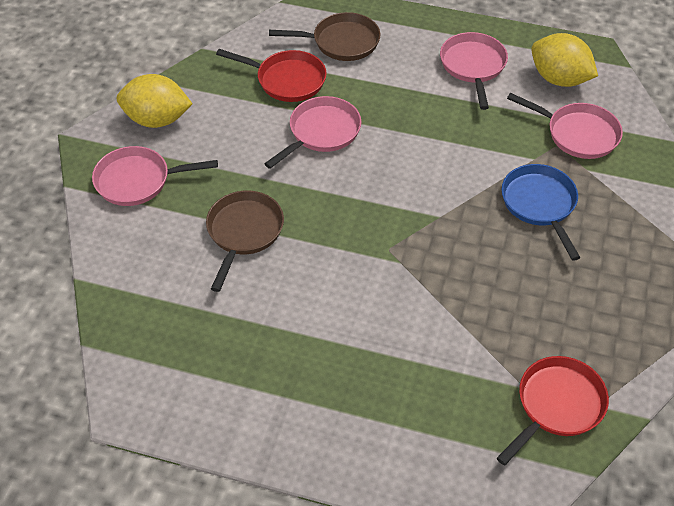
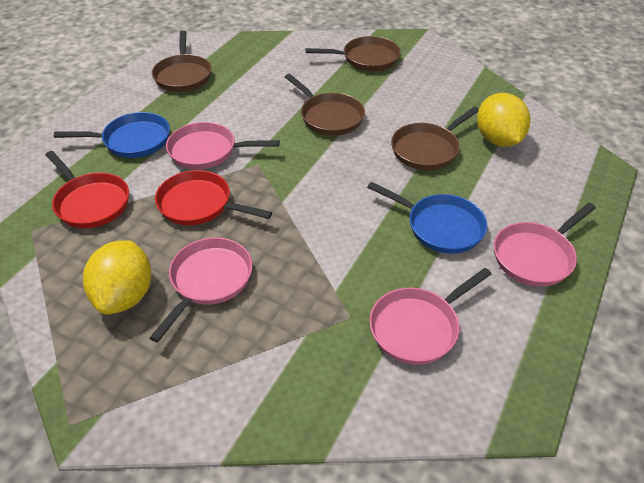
blue pan: [502,164,581,261] = 1 -> [54,112,170,158] [367,182,487,254] = 2
brown pan: [206,191,284,292] [269,12,380,61] = 2 -> [152,31,212,92] [285,74,365,136] [305,36,401,71] [391,107,479,170] = 4

